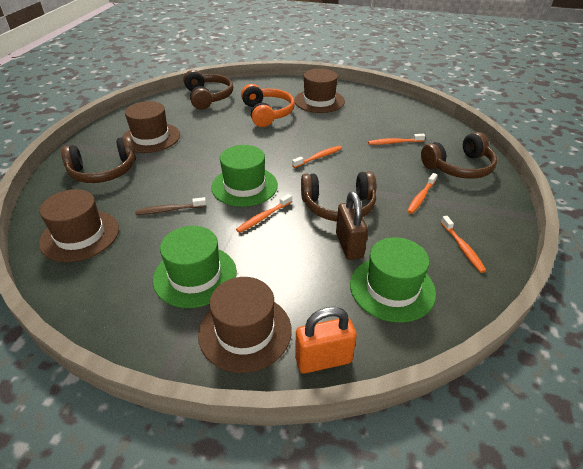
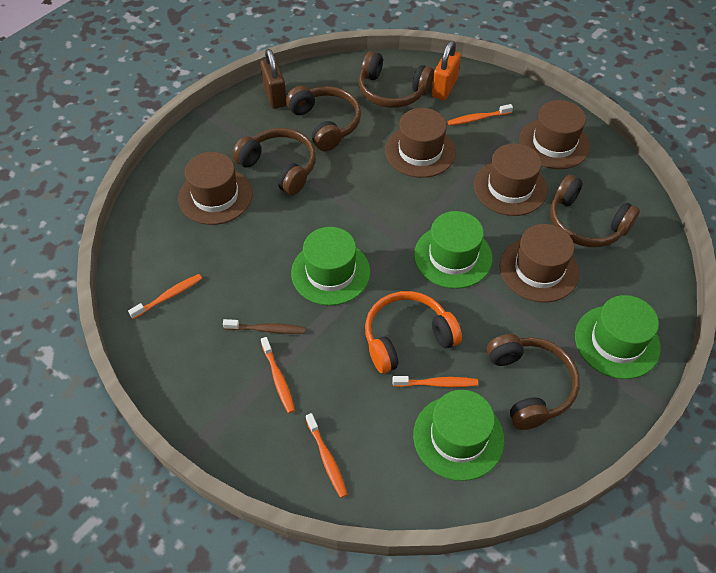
brown hat: [39,189,119,262] [122,101,180,153] [198,277,292,373] [294,69,345,113] = 4 -> [178,152,253,225] [385,108,456,178] [474,143,547,216] [500,224,579,302] [519,100,590,169] = 5
brown headphones: [61,136,136,183] [183,70,233,110] [301,171,376,221] [421,132,497,179] = 4 -> [232,128,316,195] [286,86,361,151] [359,51,434,108] [486,334,580,430] [550,174,640,247] = 5
green hat: [153,226,237,308] [211,145,278,207] [350,237,436,323] = 3 -> [291,227,370,306] [413,390,504,481] [414,211,492,289] [575,295,661,379] = 4

